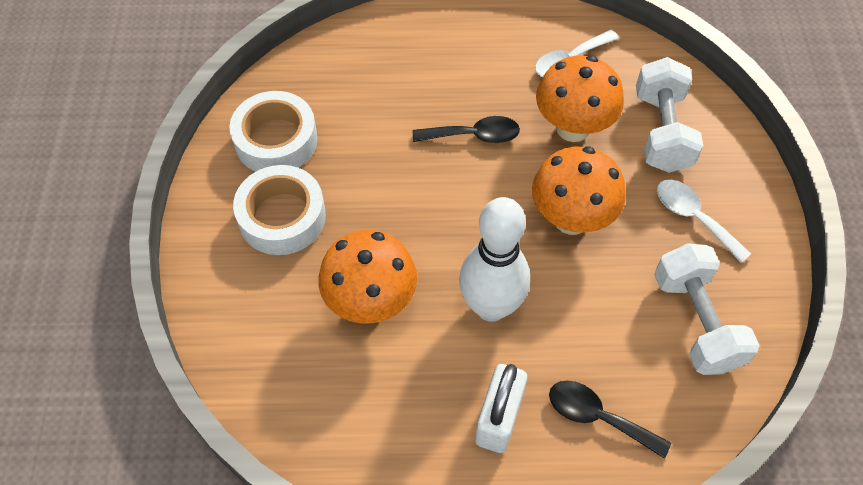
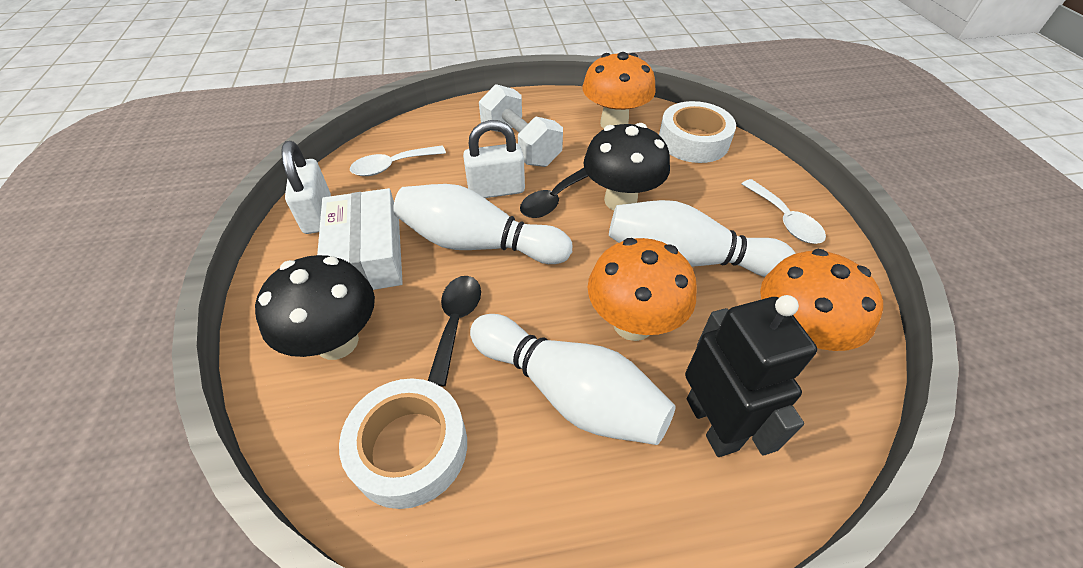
black mushroom: none = 0 -> [255,255,375,360] [584,123,670,210] = 2
black robot: none = 0 -> [685,295,817,457] = 1
white bowling pin: [459,197,530,322] = 1 -> [393,184,572,264] [470,314,676,445] [609,200,796,277] = 3
white box: none = 0 -> [317,188,403,290] = 1
white dumbbell: [636,57,703,173] [654,243,760,375] = 2 -> [479,84,563,167] = 1
white padlock: [475,364,527,453] = 1 -> [282,141,331,234] [463,120,525,198] = 2

